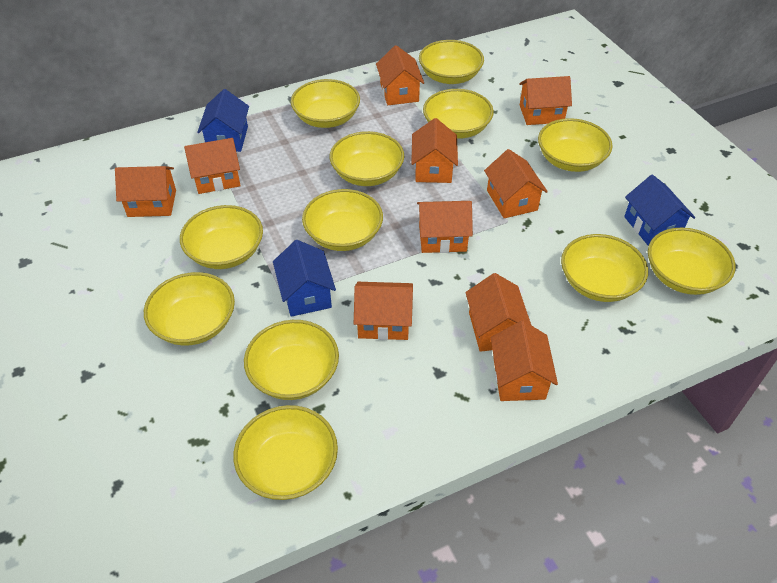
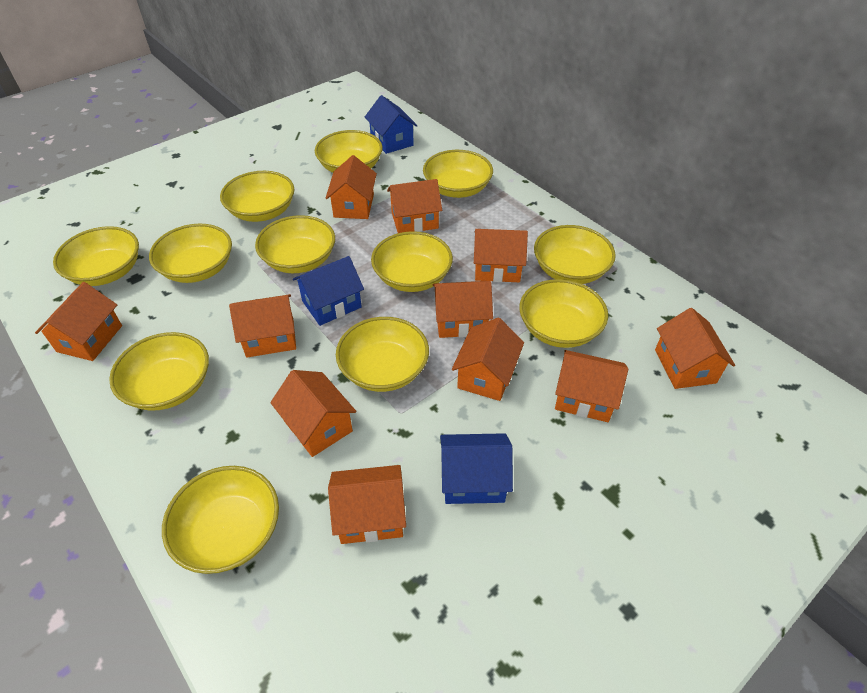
orange house: [115,166,176,217] [184,138,241,194] [354,282,413,340] [376,45,424,105] [411,118,458,183] [417,201,473,253] [465,273,531,352] [484,149,548,218] [491,321,558,401] [519,76,572,125] = 10 -> [35,282,122,361] [229,294,296,358] [270,370,356,457] [325,155,377,219] [328,465,406,544] [387,179,442,233] [433,281,493,338] [452,317,524,401] [474,229,528,282] [555,350,628,422] [655,308,735,389] = 11

